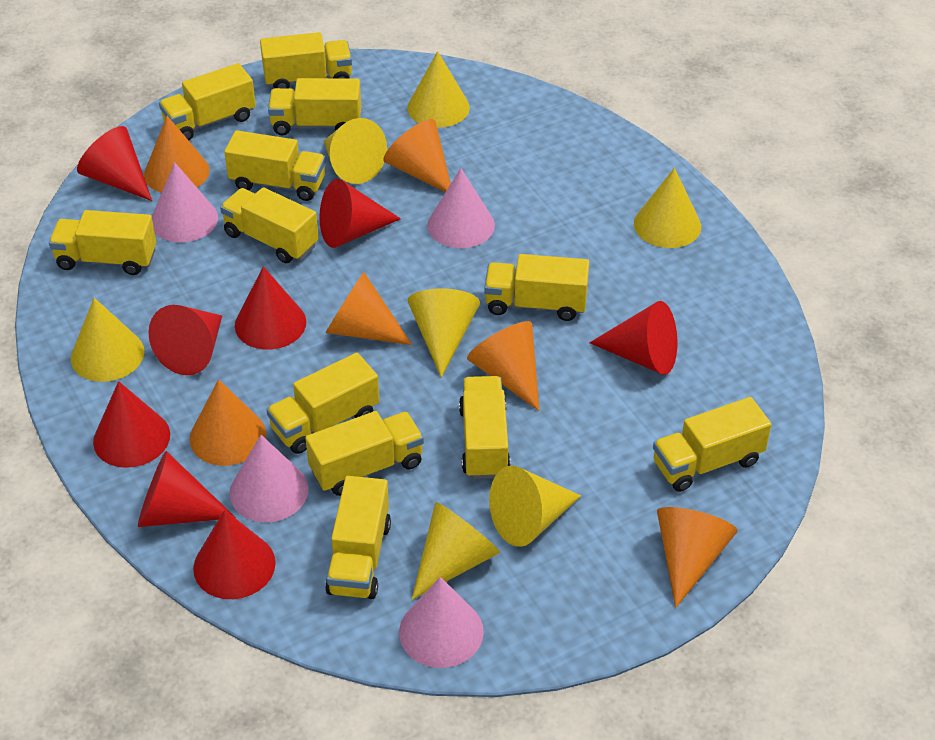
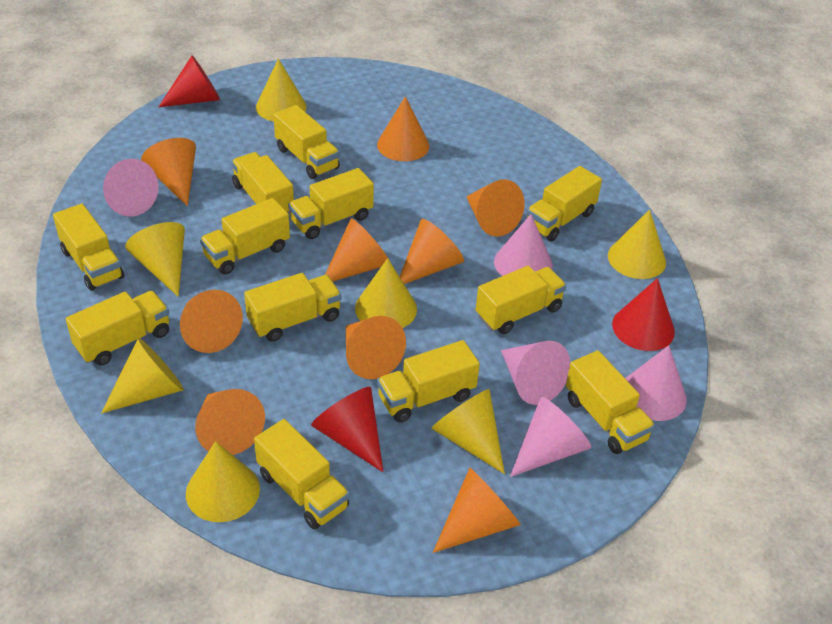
orange cone: [144,116,210,193] [190,379,266,466] [325,272,412,345] [383,119,451,192] [467,321,539,411] [657,507,738,608] = 6 -> [141,138,196,206] [180,290,243,353] [195,389,265,455] [325,218,390,281] [346,316,406,379] [377,96,429,161] [400,219,464,284] [433,468,521,553] [466,179,525,237] = 9
pink cone: [152,162,218,242] [230,435,308,522] [399,577,484,668] [427,168,495,248] = 4 -> [103,159,159,217] [494,214,553,276] [501,341,570,405] [510,397,591,477] [625,345,687,421] = 5
red cone: [77,126,152,201] [93,381,170,468] [138,451,236,527] [148,305,222,375] [193,510,276,599] [235,266,306,350] [319,179,401,248] [589,301,677,375] = 8 -> [159,55,220,107] [311,387,383,472] [612,278,675,351] = 3

